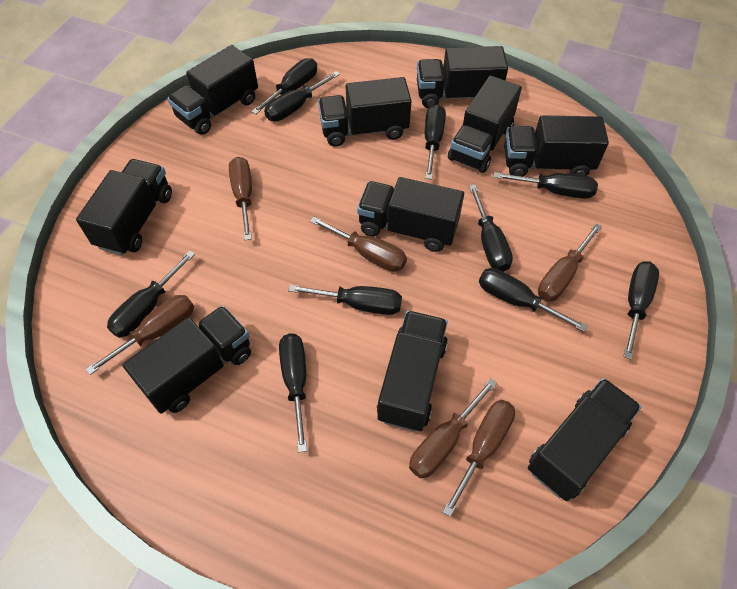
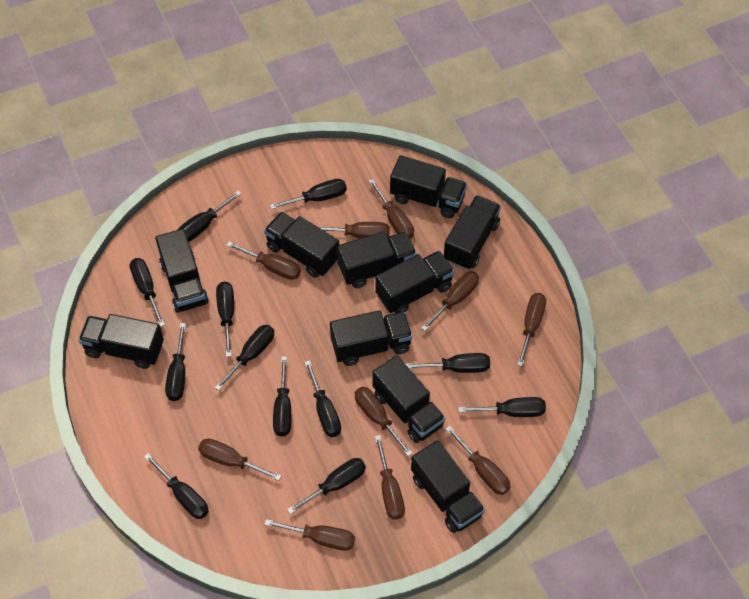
black screwdriver: [107,250,195,338] [251,58,317,115] [264,71,340,121] [279,333,307,452] [288,285,402,315] [425,104,446,180] [469,185,513,272] [479,268,588,332] [493,172,598,199] [623,261,659,360] = 10 -> [130,258,165,327] [144,453,209,519] [165,323,186,401] [178,191,242,242] [215,325,274,391] [216,282,234,357] [270,179,347,210] [273,356,291,436] [287,458,366,514] [304,360,341,437] [406,353,490,373] [458,397,546,417] = 12
brown screwdriver: [86,295,194,375] [229,157,252,240] [310,217,407,272] [409,378,497,478] [443,400,515,517] [538,224,602,301] = 6 -> [198,438,282,481] [226,241,301,280] [264,519,355,551] [319,222,390,239] [355,387,413,457] [368,179,414,239] [375,435,405,519] [421,271,479,331] [445,425,510,495] [517,293,546,367] = 10

